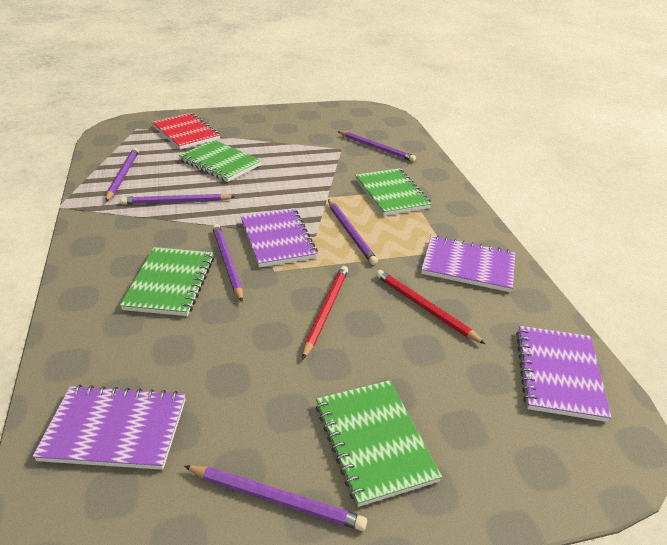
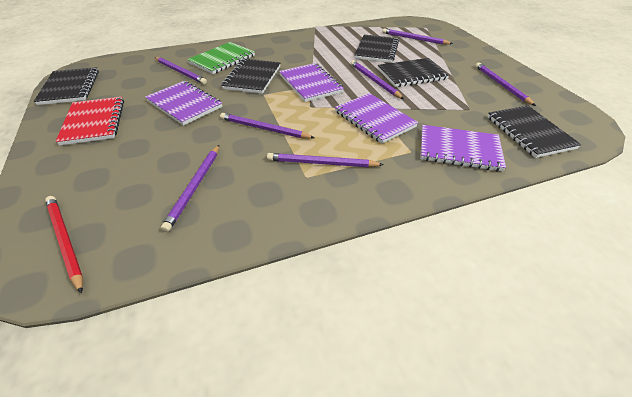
black notebook: none = 0 -> [34,67,99,105] [221,59,280,94] [355,34,399,63] [378,58,449,87] [487,105,582,158] = 5
green notebook: [120,247,214,316] [179,140,262,182] [316,380,442,507] [355,168,432,216] = 4 -> [187,42,255,74] = 1
purple pencil: [106,148,139,201] [121,194,235,205] [184,465,367,531] [212,224,243,302] [328,199,378,265] [338,131,416,162] = 6 -> [155,57,207,84] [161,145,219,232] [220,113,315,139] [267,153,384,167] [351,60,404,99] [382,28,453,44] [475,62,536,106] = 7
red pencil: [302,266,348,360] [376,270,485,344] = 2 -> [45,196,83,294] = 1

